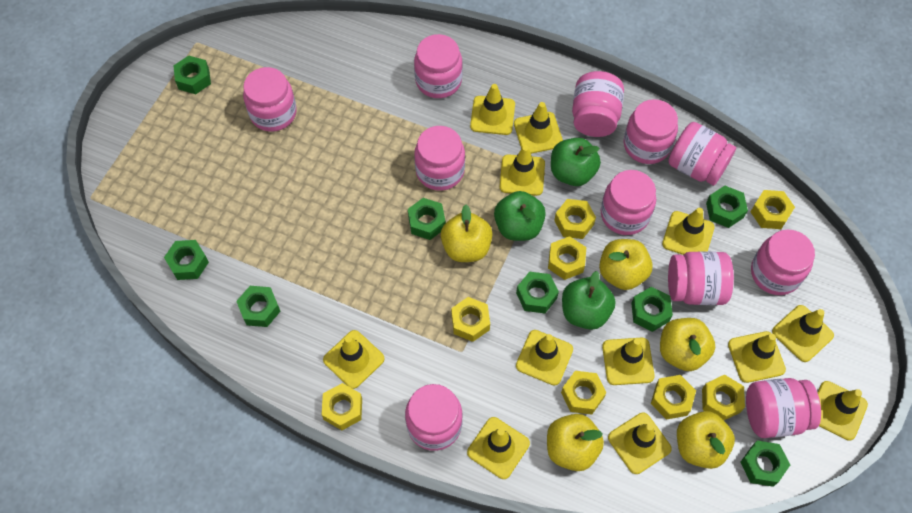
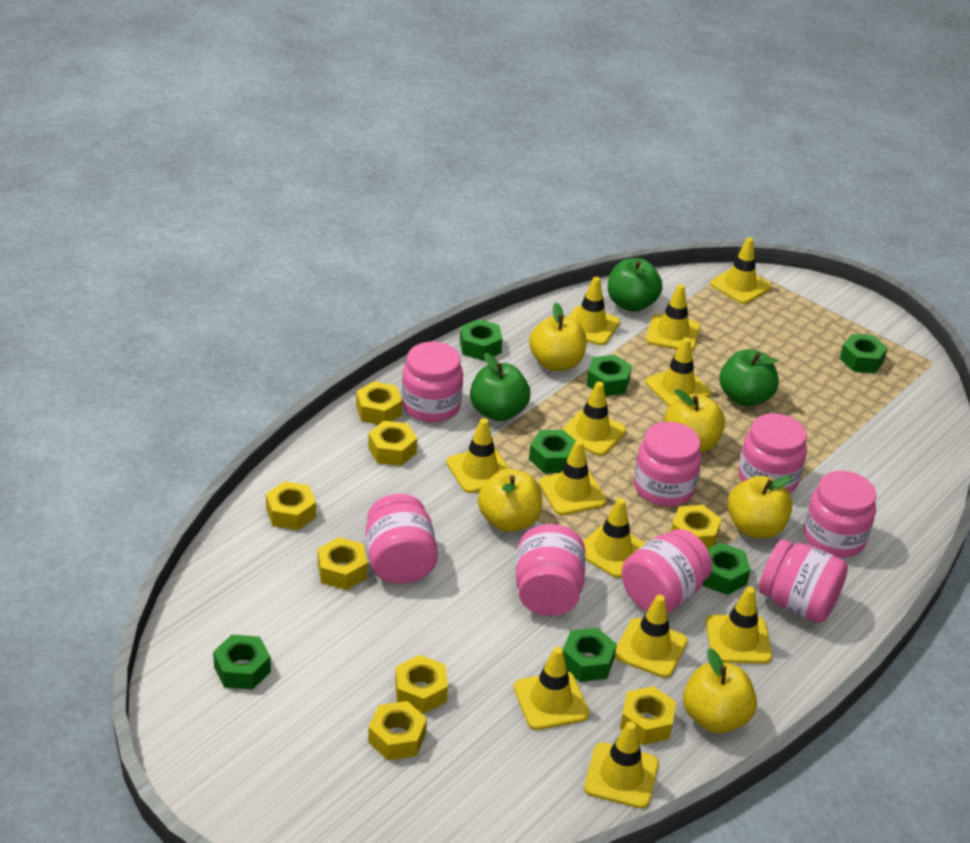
green nut: [164,240,209,280] [174,56,211,94] [236,286,280,327] [408,198,446,240] [516,272,559,313] [631,287,673,332] [706,186,748,228] [740,441,790,487] = 8 -> [213,635,271,690] [460,319,503,361] [529,430,576,473] [563,628,617,682] [586,355,632,396] [702,543,751,595] [840,334,888,373] = 7
pink jar: [243,67,297,132] [405,384,463,451] [414,34,462,98] [414,126,465,191] [572,71,624,137] [601,170,656,235] [624,99,678,164] [668,122,736,185] [668,251,734,305] [746,378,821,438] [751,229,815,295] = 11 -> [366,494,438,584] [402,342,463,422] [516,524,586,616] [622,529,712,613] [634,422,702,506] [738,413,807,494] [759,539,848,623] [804,471,876,558] = 8

